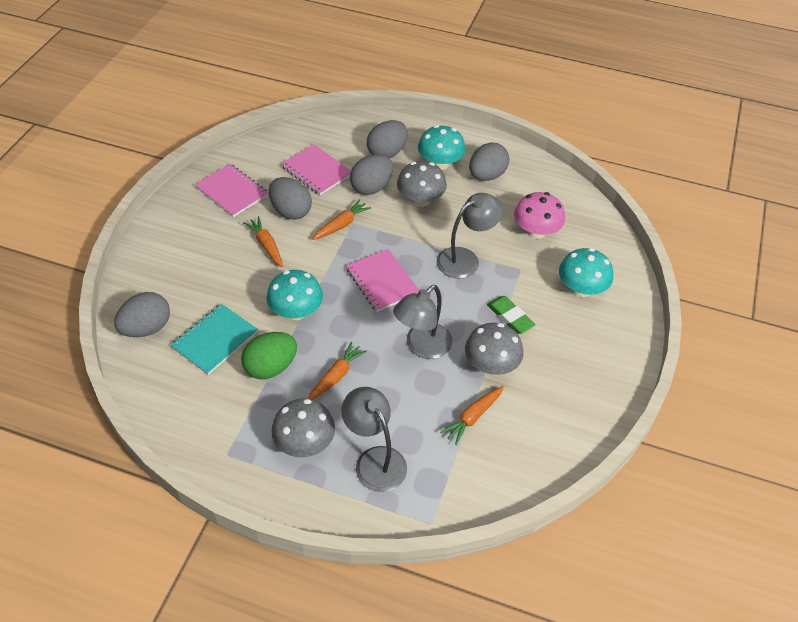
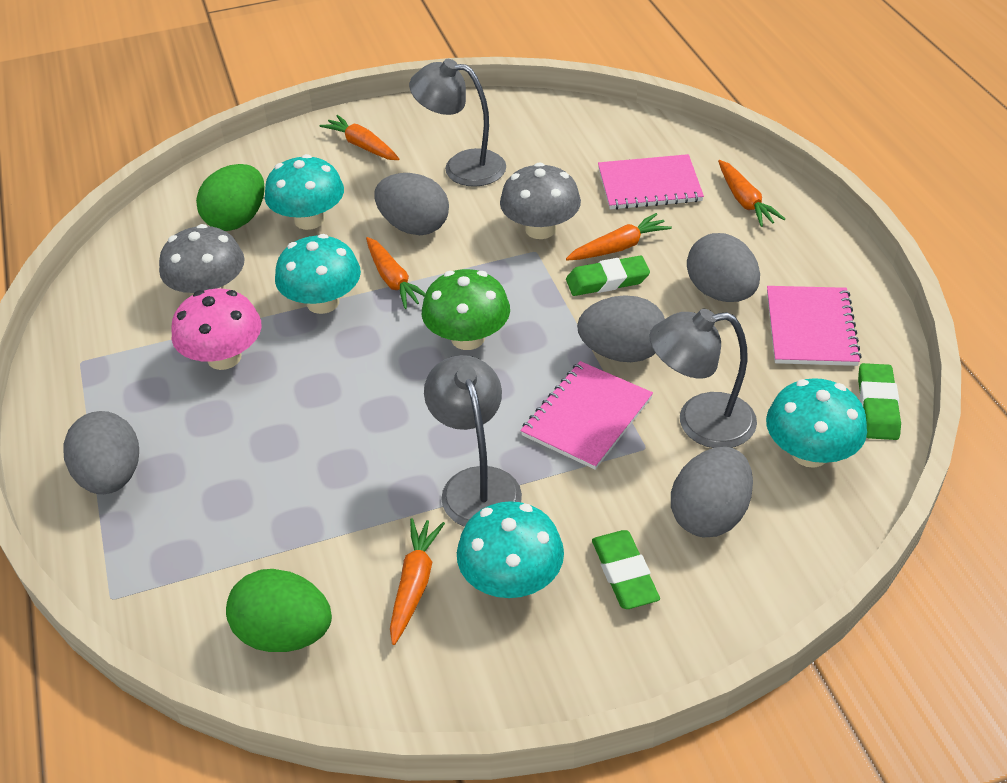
green egg: [241,332,297,379] = 1 -> [196,164,265,231] [226,569,332,652] = 2
green eraser: [487,296,536,334] = 1 -> [566,255,650,296] [592,530,660,609] [858,363,901,440] = 3
green mushroom: none = 0 -> [422,269,510,350] = 1
grey mushroom: [271,398,335,457] [397,161,447,207] [465,323,523,375] = 3 -> [159,224,245,294] [500,162,581,239] = 2
orange carrot: [243,216,283,267] [308,342,367,400] [312,199,371,240] [440,386,504,445] = 4 -> [319,115,399,160] [366,237,426,309] [390,518,445,645] [566,213,672,260] [718,160,785,227] = 5
turquoise mushroom: [266,270,323,320] [418,125,465,170] [559,248,613,297] = 3 -> [265,154,344,230] [275,234,361,314] [457,501,564,598] [766,378,867,468] = 4
turquoise notebook: [171,304,258,375] = 1 -> none = 0

